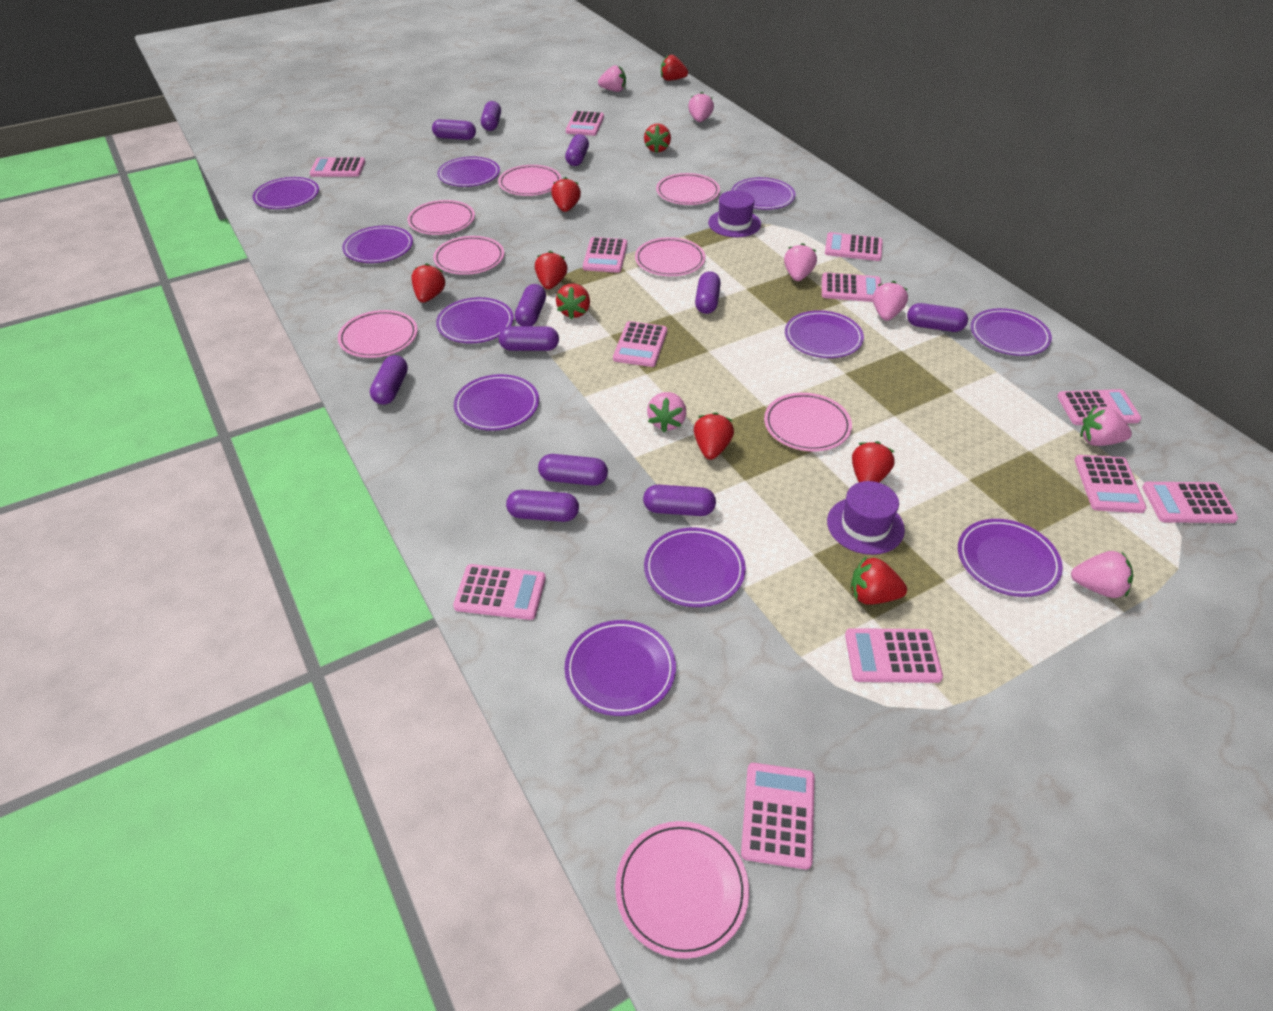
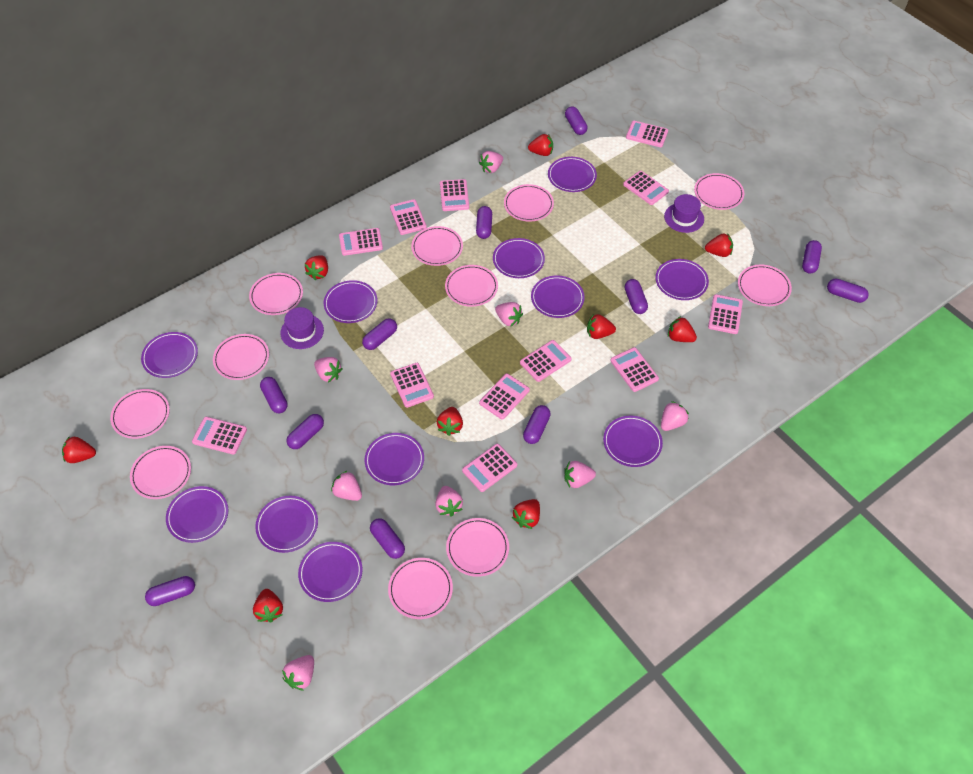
pink plate: [338,310,418,358] [407,200,475,235] [433,236,504,275] [498,165,561,196] [615,821,749,959] [635,237,706,276] [656,173,720,205] [764,393,852,451] = 8 -> [110,389,170,439] [130,446,191,499] [213,334,269,380] [249,273,303,315] [388,558,453,619] [411,226,463,266] [445,265,498,307] [446,518,509,577] [504,184,554,221] [694,173,744,210] [738,265,792,306] = 11
pink strawberry: [598,65,626,92] [647,392,686,432] [688,92,714,122] [784,243,817,281] [873,281,908,321] [1071,551,1133,598] [1080,406,1132,446] = 7 -> [282,655,314,691] [314,357,343,382] [331,471,362,501] [435,486,463,517] [479,151,503,173] [495,302,523,327] [564,461,596,488] [661,401,689,431] = 8

